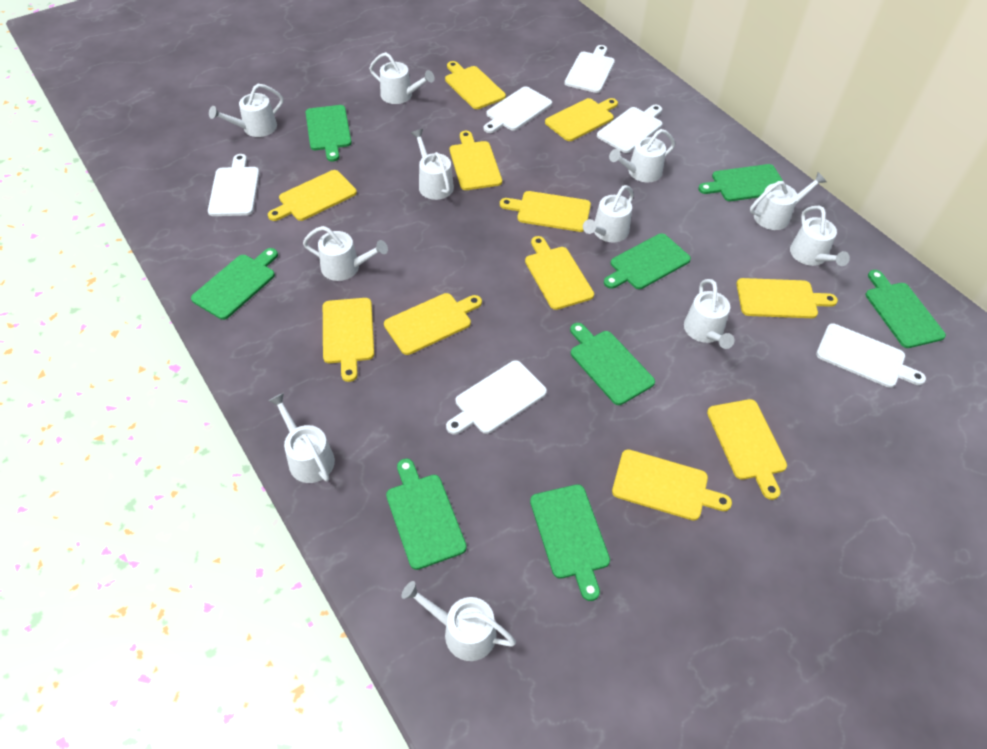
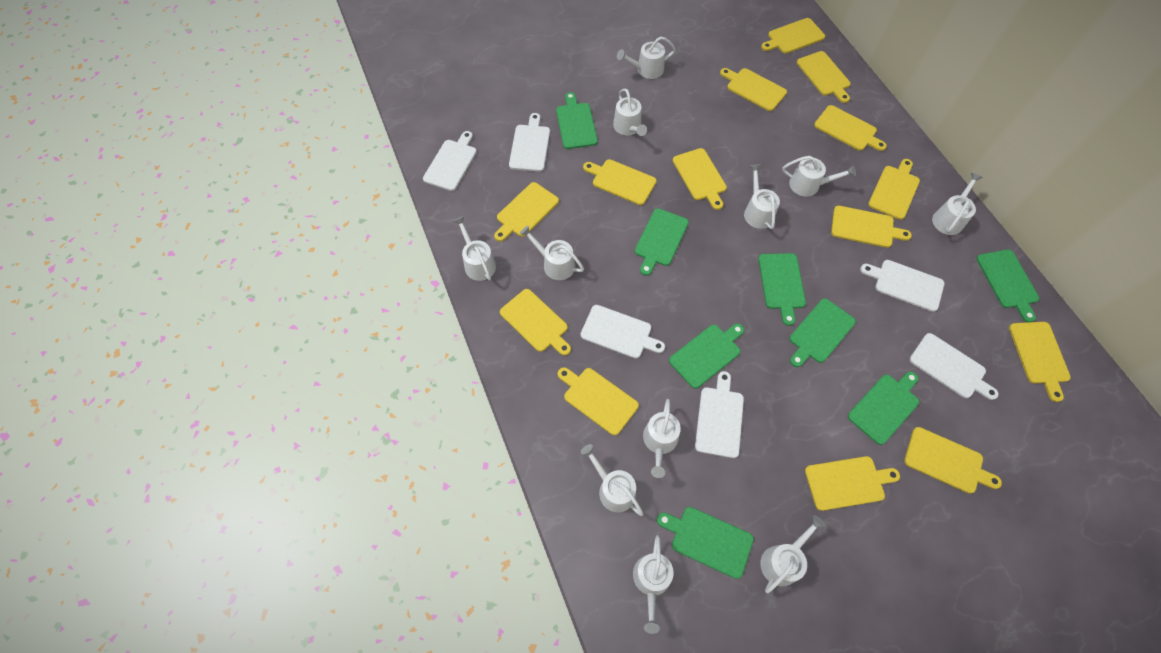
yellow cutting board: [268,170,357,221] [323,298,374,382] [384,293,482,355] [445,61,506,109] [450,131,502,190] [500,191,591,232] [525,236,594,310] [545,98,618,141] [612,449,732,520] [707,399,787,500] [736,278,838,318] = 11 -> [494,182,559,242] [500,289,571,356] [558,367,639,435] [583,159,657,205] [673,148,727,210] [720,68,787,111] [761,18,825,54] [797,51,851,103] [805,456,900,511] [814,105,887,151] [831,206,912,248] [868,159,920,220] [904,427,1002,494] [1009,322,1071,402] = 14

